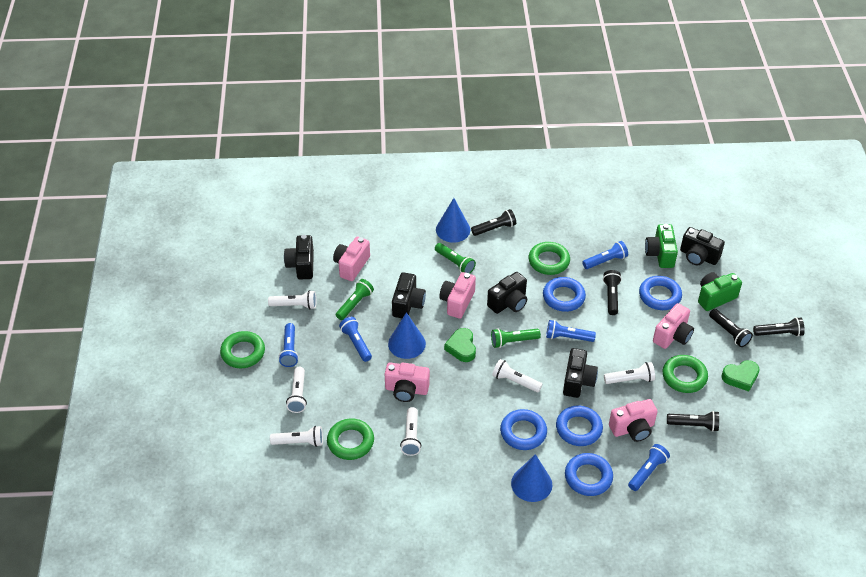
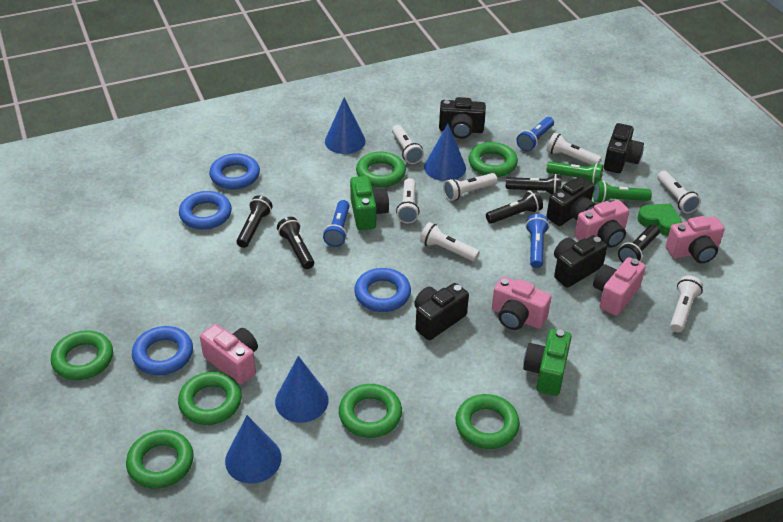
blue cone: [388,312,426,359] [436,198,470,243] [511,454,552,502] = 3 -> [225,415,282,484] [275,356,329,423] [325,97,366,154] [424,124,466,181] = 4
blue flashlight: [279,323,299,367] [339,317,372,362] [546,320,596,342] [582,241,628,269] [628,444,670,491] = 5 -> [323,200,350,247] [516,117,554,152] [526,214,549,268] = 3
blue ring: [500,409,547,450] [543,277,586,312] [556,405,603,446] [565,453,613,496] [639,276,682,310] = 5 -> [132,326,193,375] [179,191,232,230] [209,153,260,190] [354,268,411,312] = 4
green flashlight: [336,279,374,320] [435,243,476,274] [491,328,541,348] = 3 -> [546,162,603,185] [593,181,652,203] = 2
green heart: [444,328,476,362] [721,360,760,392] = 2 -> [637,204,682,236] = 1
green ring: [220,331,265,368] [327,418,374,460] [529,242,570,275] [663,355,708,393] = 4 -> [51,330,113,380] [126,430,194,489] [178,372,242,425] [339,384,402,438] [356,151,406,187] [456,394,520,449] [469,142,518,177] = 7
white flashlight: [268,290,316,309] [270,426,323,447] [286,367,307,413] [400,407,421,456] [492,359,542,392] [604,362,655,384] = 6 -> [392,125,424,164] [396,178,420,223] [420,222,480,261] [443,173,498,201] [546,133,601,165] [657,171,701,213] [670,275,703,333] = 7

